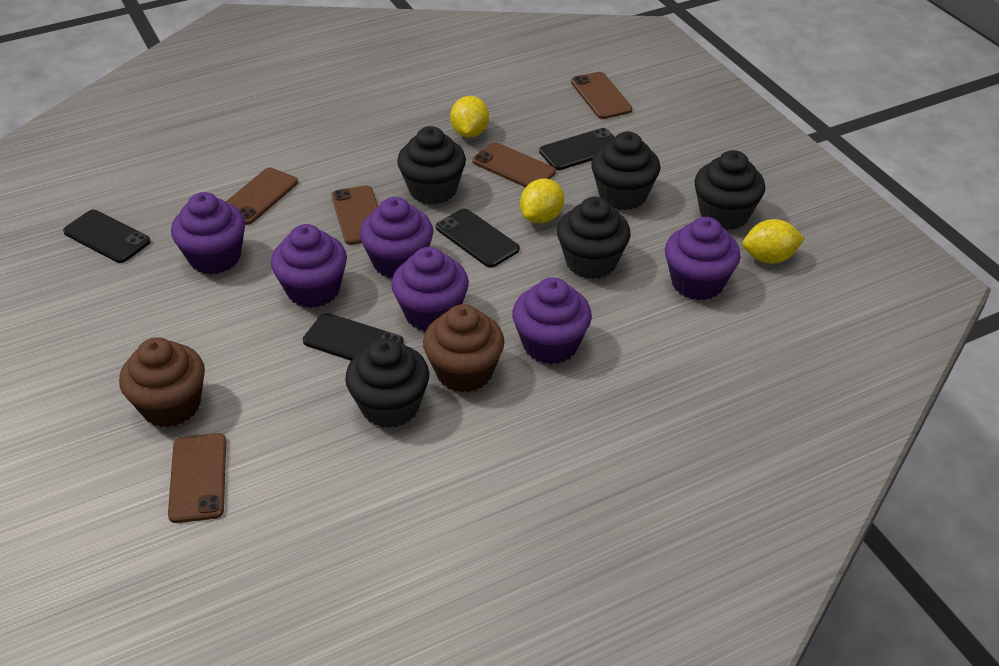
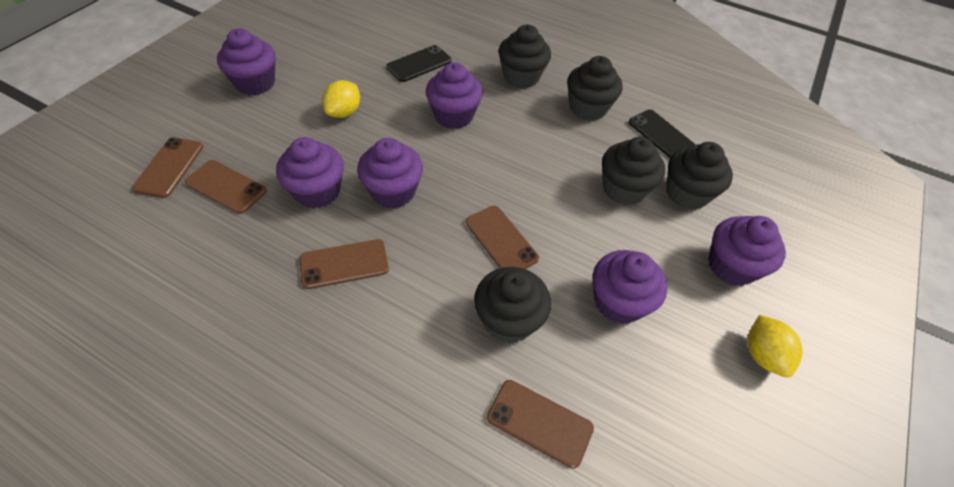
black phone: [63,210,151,263] [303,313,404,361] [436,208,520,268] [539,128,615,170] = 4 -> [386,45,452,82] [628,109,696,158] = 2
brown cupcake: [119,337,205,427] [423,304,504,393] = 2 -> none = 0
yellow lemon: [450,96,489,138] [520,178,564,223] [743,219,805,263] = 3 -> [322,80,360,118] [748,315,802,377] = 2

